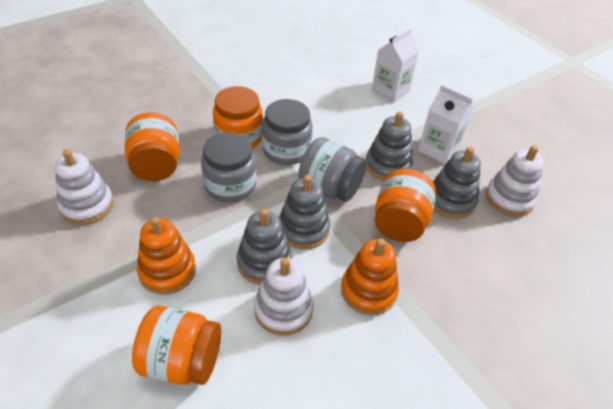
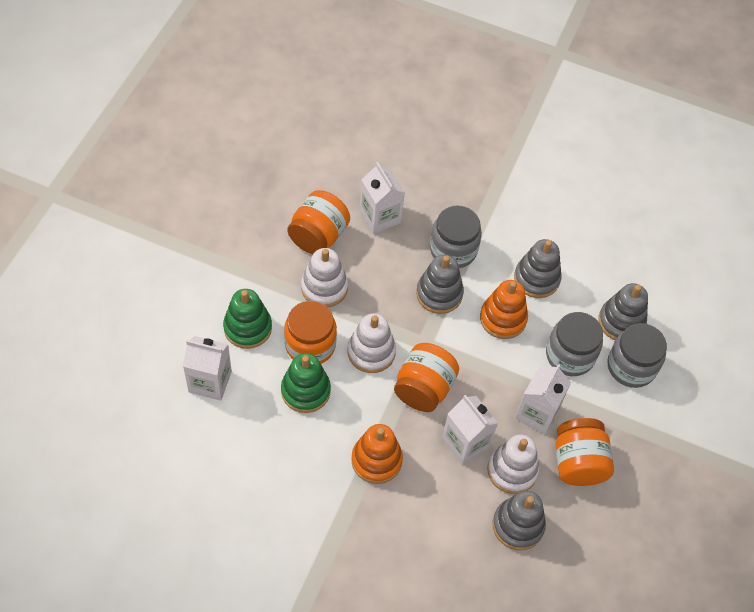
green stacking toy: none = 0 -> [223,289,272,349] [281,353,331,413] = 2
white carton: [372,28,420,103] [418,85,474,164] = 2 -> [183,336,232,401] [360,162,405,234] [442,395,498,465] [515,364,571,434] = 4

